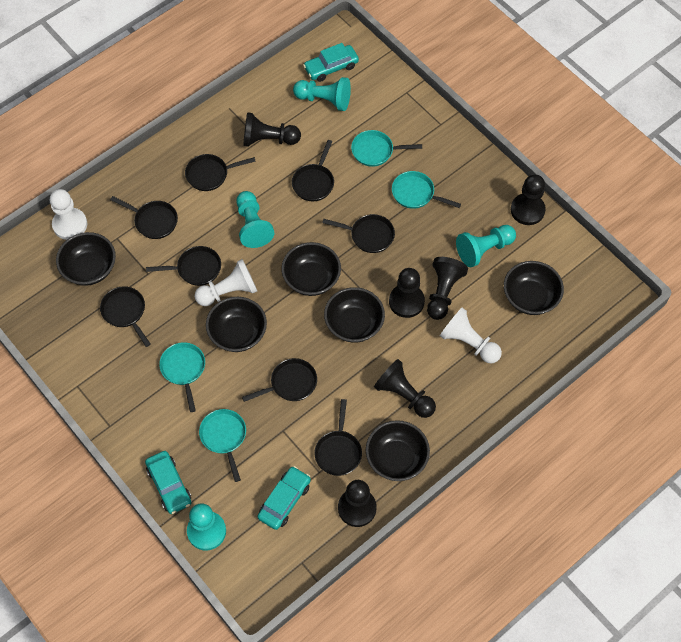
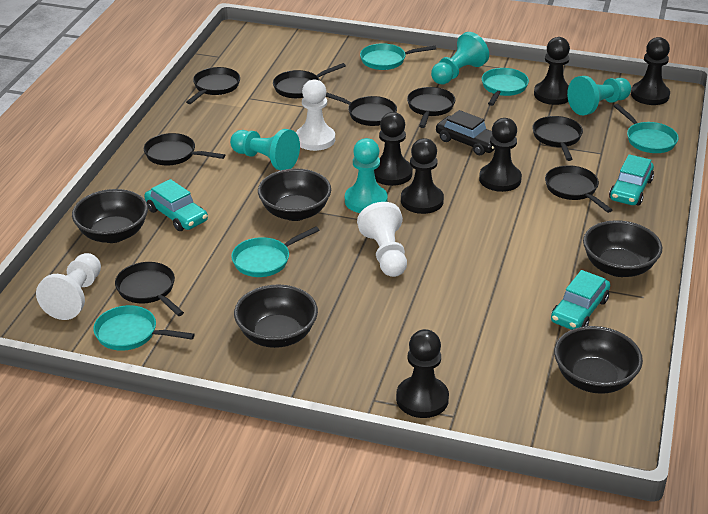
black bowl: [56,232,116,286] [206,297,267,352] [281,242,341,296] [324,287,385,343] [366,420,430,481] [504,261,564,315] = 6 -> [72,189,148,243] [234,284,318,348] [258,169,331,221] [554,326,643,394] [583,220,662,277] = 5
black car: none = 0 -> [436,110,495,155] = 1
turquoise pan: [159,342,205,412] [199,409,246,482] [351,130,422,167] [392,171,461,209] = 4 -> [93,305,195,351] [231,227,319,277] [360,43,436,70] [482,68,529,106] [614,104,679,153] = 5

